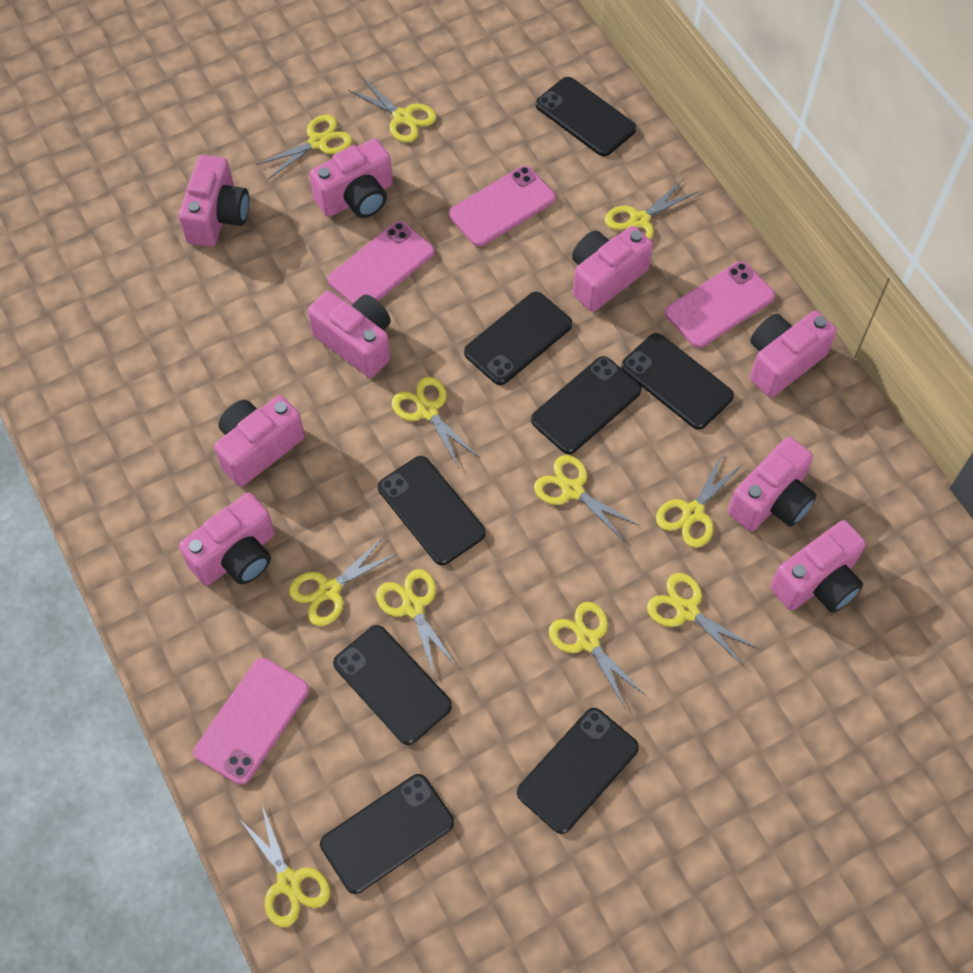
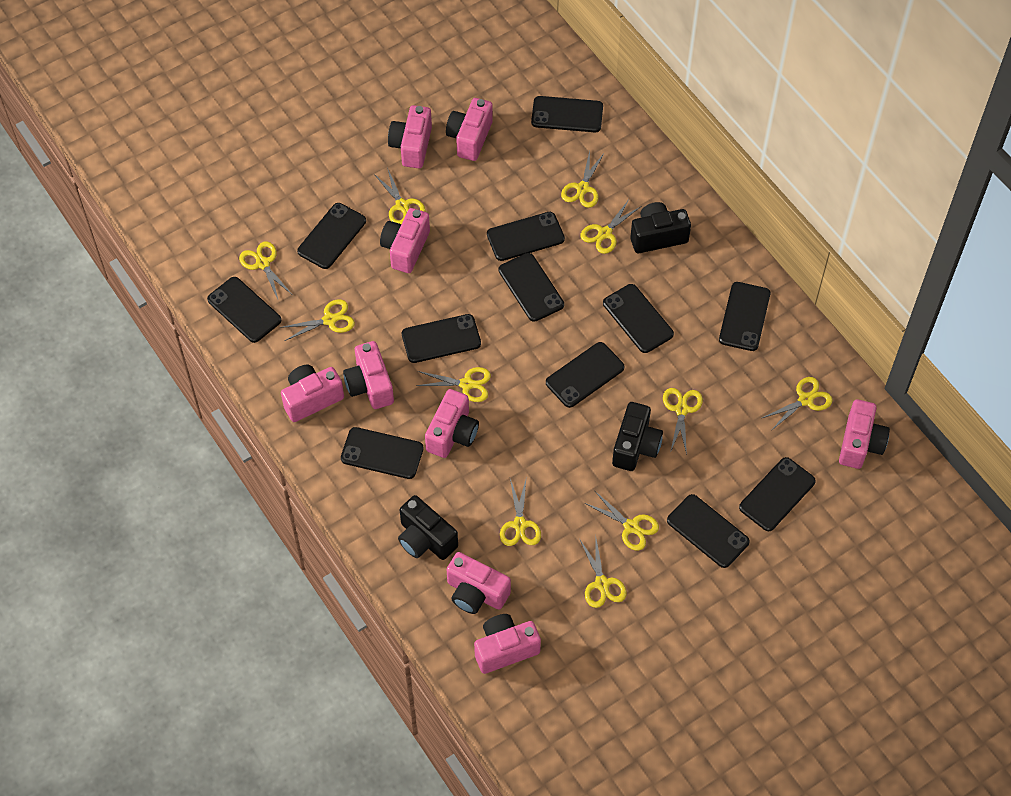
black camera: none = 0 -> [398,495,458,560] [612,402,663,471] [630,202,691,253] = 3
black phone: [320,774,454,894] [333,625,452,745] [378,456,486,565] [464,292,573,385] [517,708,639,834] [531,356,641,454] [536,77,636,156] [621,333,734,430] = 8 -> [207,277,281,343] [297,203,366,269] [341,427,424,479] [402,314,481,363] [487,212,565,261] [499,253,564,322] [531,96,603,132] [546,342,625,408] [603,284,674,353] [667,494,750,568] [719,282,770,351] [739,457,816,531] = 12
pink phone: [194,658,309,785] [328,221,434,304] [449,166,556,247] [665,261,775,348] = 4 -> none = 0

